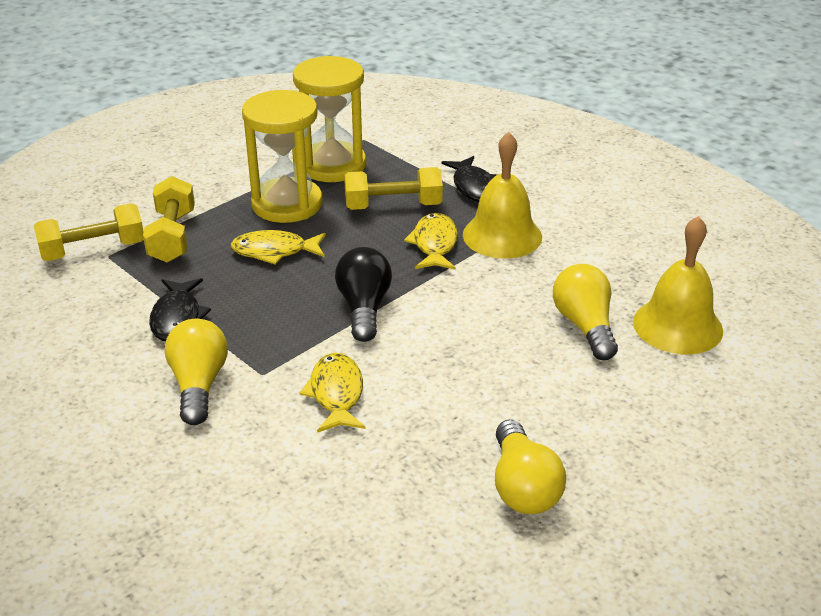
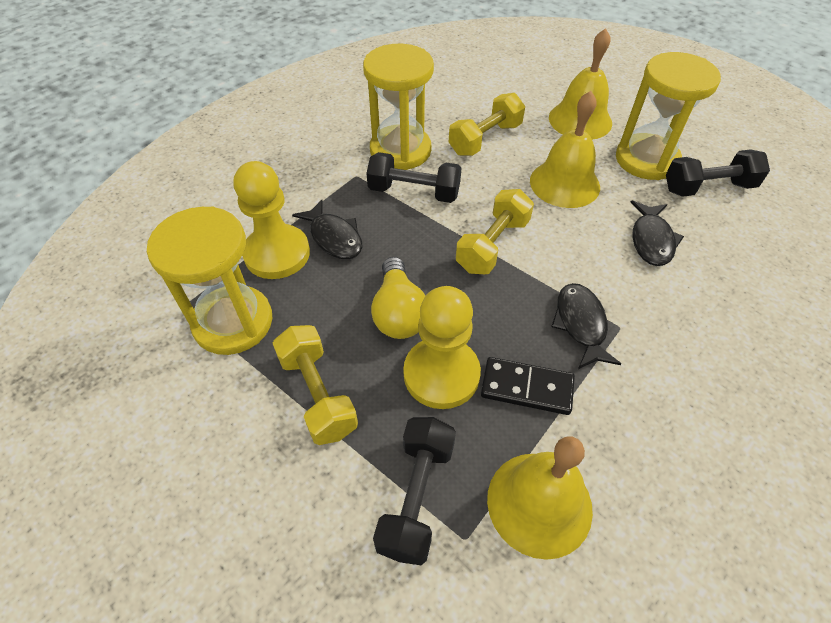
black domino: none = 0 -> [481,357,575,415] = 1
black dumbbell: none = 0 -> [366,152,461,203] [373,417,456,565] [666,149,770,197] = 3
black fish: [149,278,211,341] [441,156,499,202] = 2 -> [292,200,363,259] [551,283,621,369] [631,201,684,266] = 3
black light bulb: [335,247,392,342] = 1 -> none = 0
yellow bell: [463,132,542,259] [633,216,723,355] = 2 -> [487,437,593,560] [530,91,600,208] [549,28,612,140] = 3
yellow fish: [230,230,326,265] [300,353,366,433] [404,213,458,270] = 3 -> none = 0
yellow hourglass: [242,90,322,223] [293,56,366,182] = 2 -> [147,206,273,355] [363,44,434,170] [616,52,721,180] = 3
yellow light bulb: [165,319,228,425] [495,420,566,514] [553,264,618,360] = 3 -> [371,257,425,339] = 1
yellow pawn: none = 0 -> [234,161,310,279] [403,286,481,409] = 2

